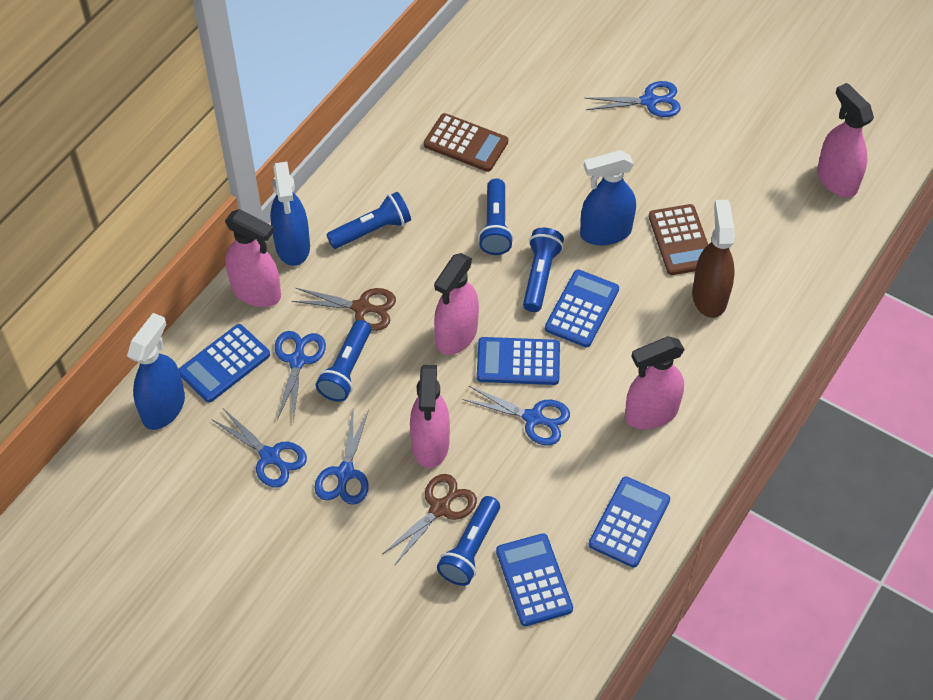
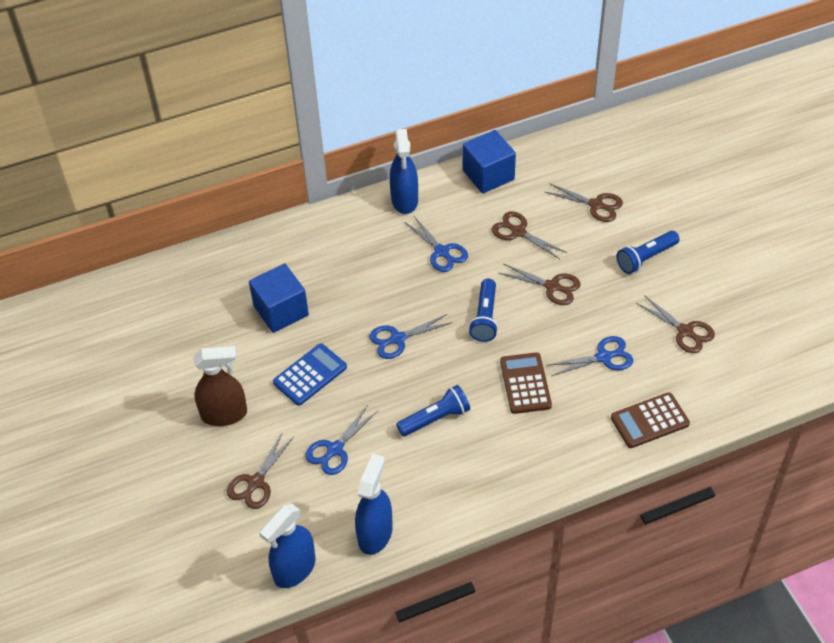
blue calculator: [179,324,270,403] [477,337,560,385] [496,533,573,626] [545,269,619,347] [589,476,670,568] = 5 -> [273,343,347,406] = 1
blue cube: none = 0 -> [249,263,309,333] [463,130,516,194] = 2
blue flashlight: [316,320,371,402] [327,192,411,249] [437,496,500,586] [478,178,513,255] [523,228,564,312] = 5 -> [396,385,470,436] [469,279,498,342] [616,231,680,274] = 3
blue scissors: [211,408,307,488] [275,331,326,422] [314,410,369,505] [463,386,570,445] [585,81,681,117] = 5 -> [305,405,378,475] [369,314,453,359] [404,216,468,272] [548,336,633,376] = 4
brown scissors: [292,288,396,331] [382,474,477,565] = 2 -> [227,434,294,509] [492,211,567,259] [499,264,581,305] [545,183,623,222] [636,295,715,353] = 5
pink spray bottle: [225,209,281,307] [410,365,450,468] [434,253,479,355] [625,336,685,429] [817,83,874,197] = 5 -> none = 0

